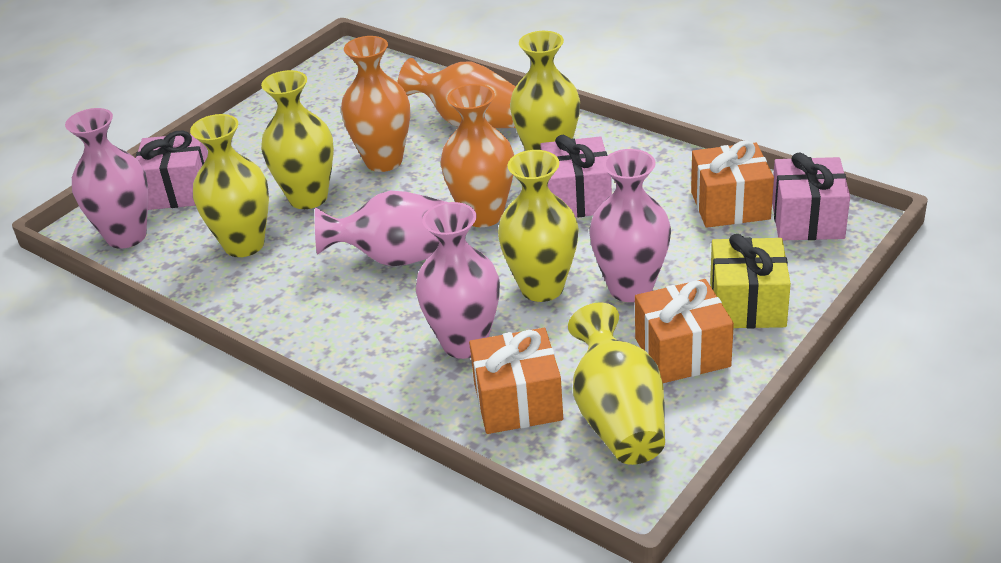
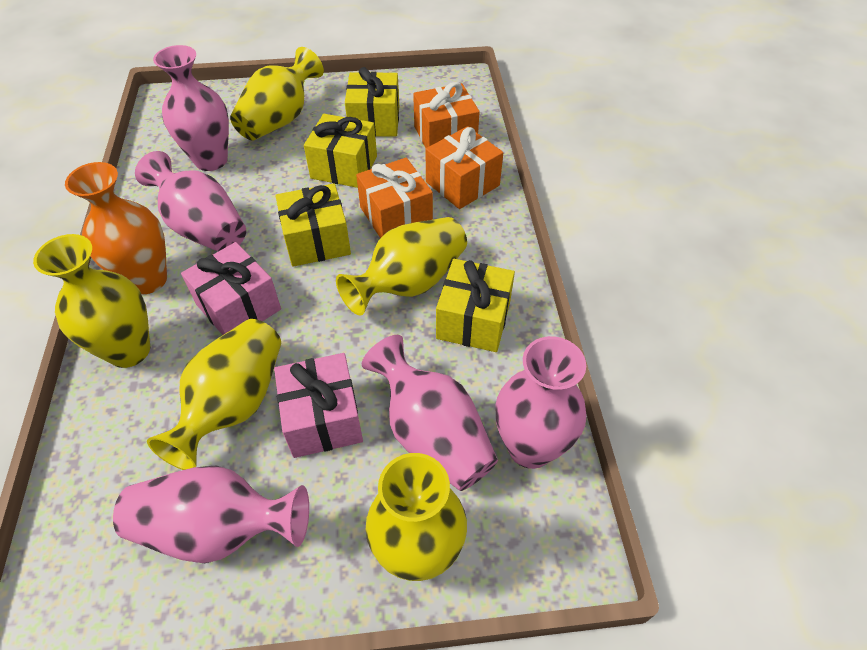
orange vase: [341,36,410,172] [397,58,516,128] [440,84,514,227] = 3 -> [65,162,167,294] = 1
pink gift: [136,131,208,210] [540,135,612,218] [772,152,850,240] = 3 -> [181,242,281,335] [274,353,363,458] = 2
pink vase: [65,108,148,249] [315,191,446,266] [416,202,500,359] [589,149,671,302] = 4 -> [113,466,309,563] [135,151,246,252] [153,45,229,171] [362,335,498,491] [495,336,587,469] = 5
yellow gift: [710,234,791,328] = 1 -> [275,183,351,267] [304,114,377,188] [345,67,399,137] [436,259,515,352] = 4

